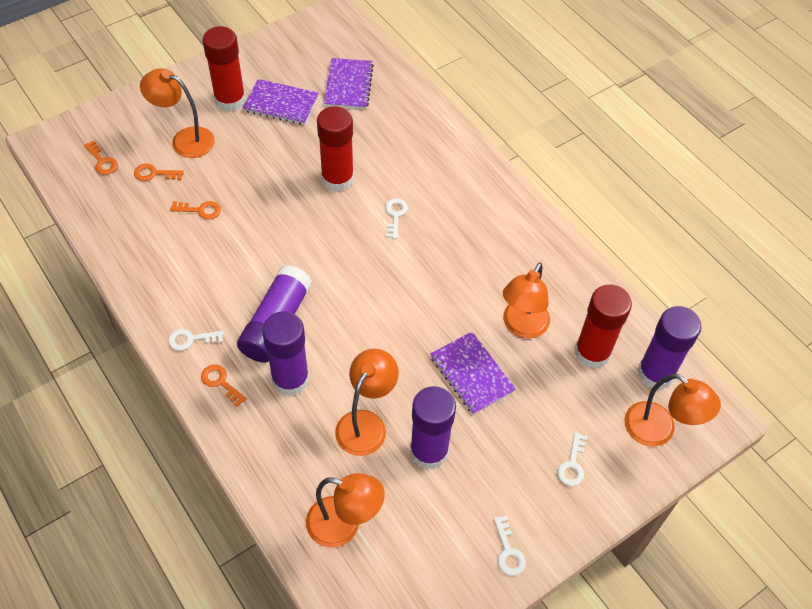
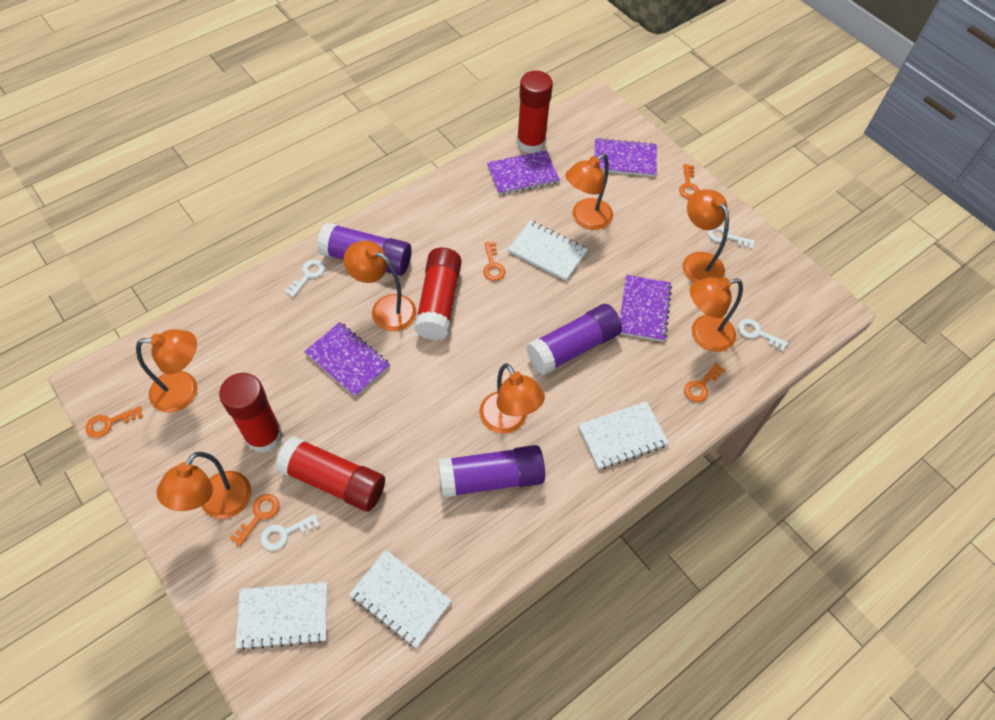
orange key: [84,141,118,175] [134,164,184,181] [170,201,221,220] [201,365,247,407] = 4 -> [85,406,143,438] [230,494,279,546] [483,242,505,281] [679,164,699,199] [684,363,726,402] = 5
orange lamp: [140,68,215,158] [306,473,385,548] [335,349,399,456] [503,262,550,339] [624,374,721,447] = 5 -> [136,329,197,412] [156,452,252,519] [344,241,416,331] [479,363,545,434] [565,153,613,230] [683,189,729,283] [690,277,743,352] = 7
purple glue stick: [237,265,312,363] [262,311,309,396] [410,386,456,469] [637,306,702,390] = 4 -> [317,223,412,276] [438,445,545,498] [526,304,622,375] = 3
purple notebook: [243,79,319,125] [324,58,374,109] [430,332,516,415] = 3 -> [304,322,390,397] [487,150,560,195] [594,138,657,177] [620,275,672,342] = 4
red glue stick: [203,26,246,112] [317,106,354,192] [575,284,632,369] = 3 -> [219,373,283,453] [275,436,385,512] [414,247,462,340] [517,71,553,153] = 4
white notebook: none = 0 -> [236,582,327,650] [349,550,452,648] [508,221,588,281] [578,401,669,470] = 4

